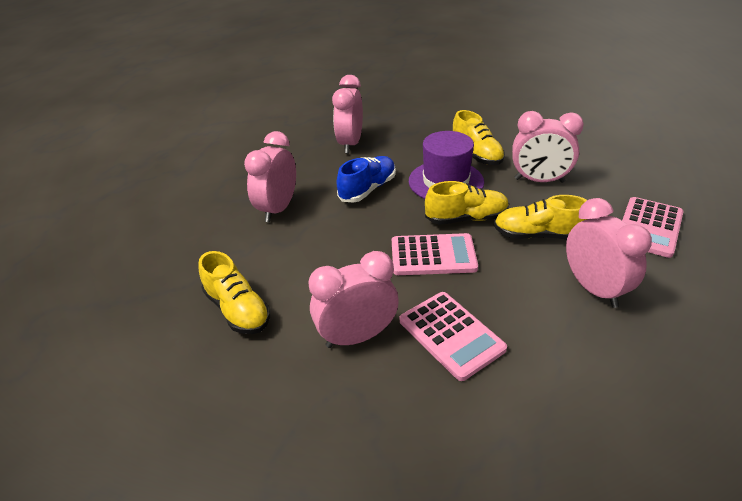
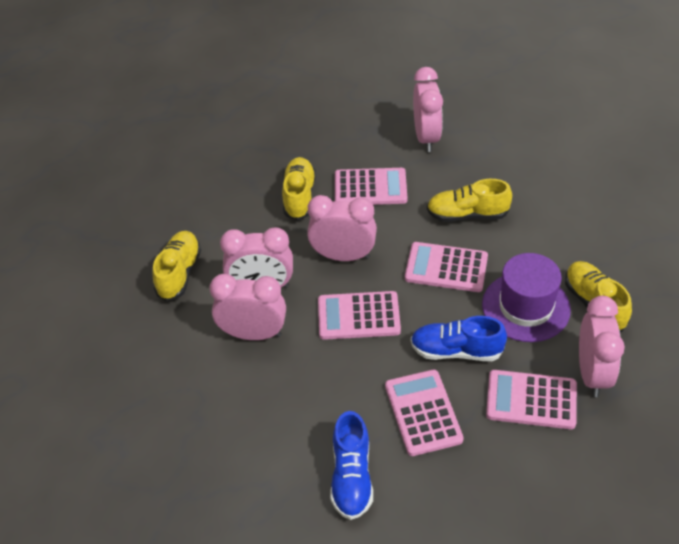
blue shoe: [336,156,396,203] = 1 -> [330,411,373,520] [411,316,507,361] = 2
pink calculator: [392,233,478,275] [400,292,507,381] [622,197,684,258] = 3 -> [318,291,401,340] [335,168,407,205] [385,370,464,456] [405,242,488,292] [486,370,577,429] = 5

